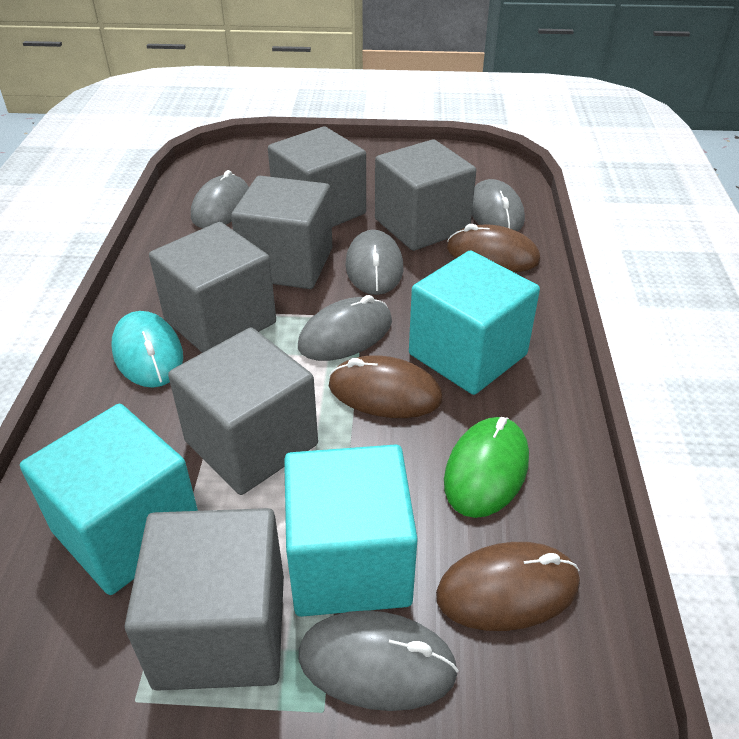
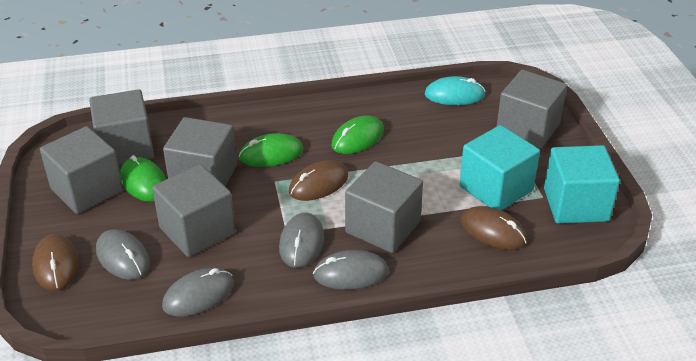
green mouse: [444,417,529,518] = 1 -> [120,155,166,202] [239,133,303,167] [331,115,384,154] = 3
grey mouse: [191,170,249,228] [298,295,392,361] [299,610,458,711] [345,230,403,295] [472,179,525,231] = 5 -> [96,229,150,280] [162,268,234,317] [279,213,324,268] [313,250,388,290] = 4
turquoise cube: [20,404,198,595] [284,444,418,617] [409,250,540,395] = 3 -> [459,125,540,210] [544,145,620,224] = 2

